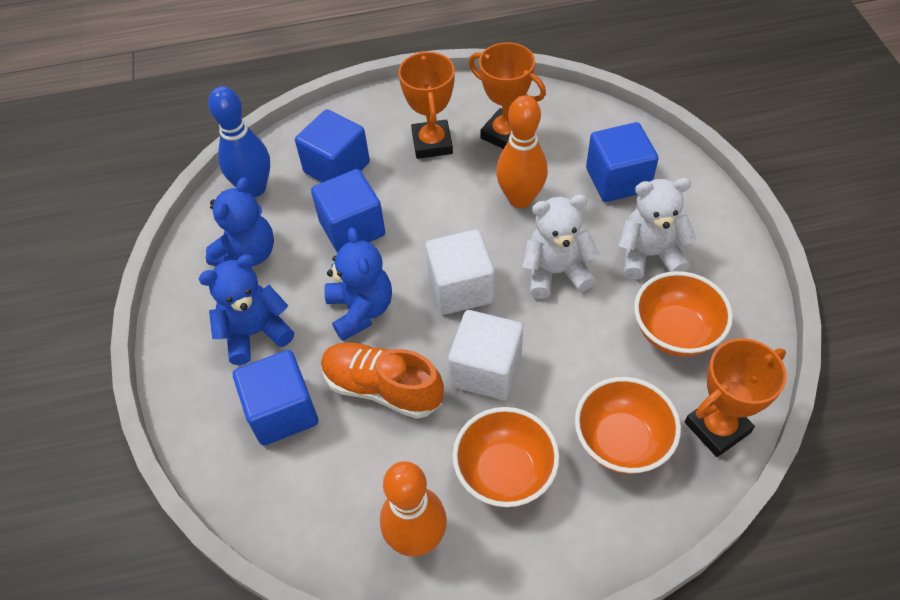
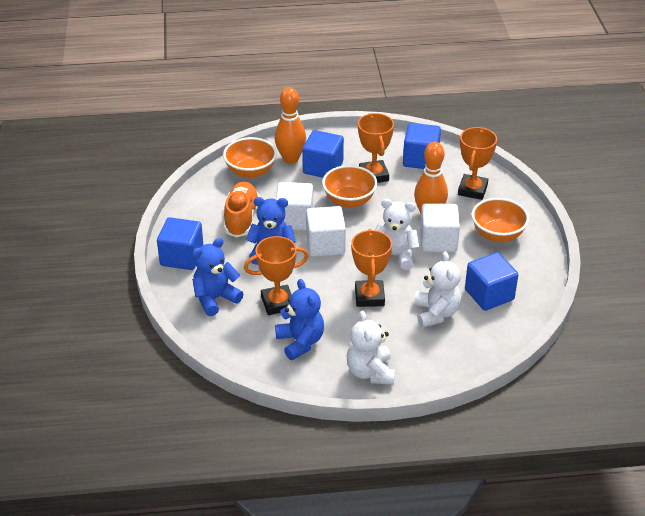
blue bowling pin: [208,86,270,197] = 1 -> none = 0
orange trophy: [398,51,455,159] [469,42,546,149] [685,338,787,457] = 3 -> [244,236,309,315] [351,229,392,307] [358,113,394,183] [458,127,497,200] = 4
white cube: [425,229,495,315] [448,310,523,400] = 2 -> [276,182,313,230] [306,206,346,257] [420,203,460,252] = 3
white teddy bear: [522,195,599,299] [618,178,696,280] = 2 -> [347,310,395,385] [375,199,419,270] [414,251,461,328] = 3

